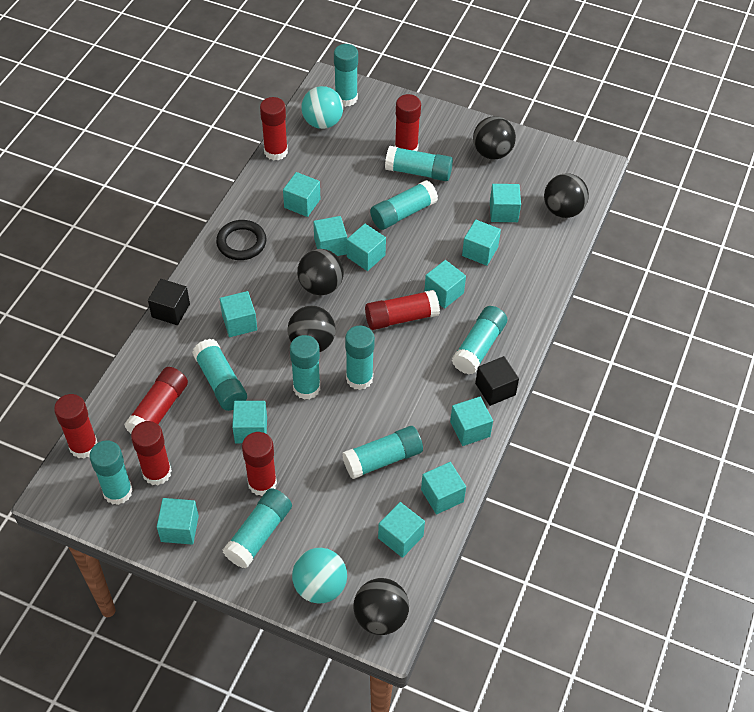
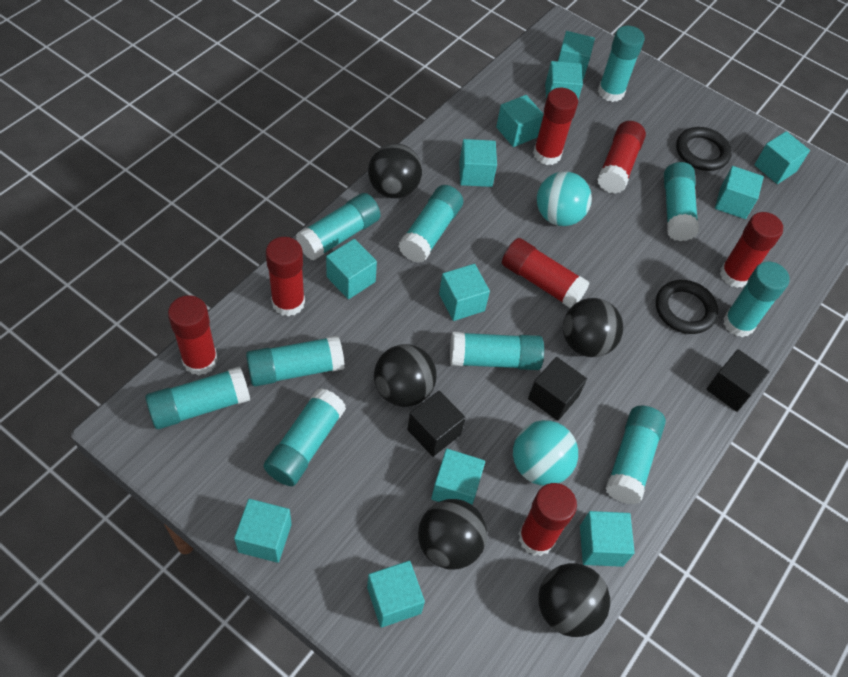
black cube: [148,279,190,325] [475,356,519,406] = 2 -> [407,391,466,457] [528,357,587,421] [706,349,770,412] = 3
black ring: [216,220,266,260] = 1 -> [656,280,718,334] [676,127,732,171] = 2

